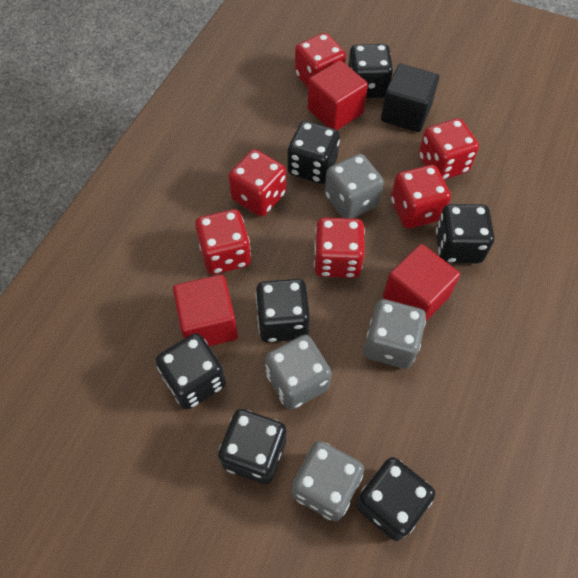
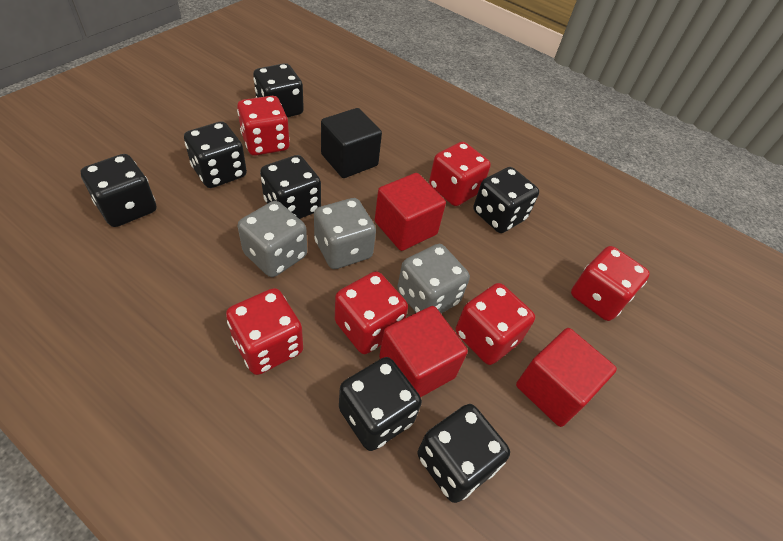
grey dice: [265,335,332,410] [292,441,364,521] [325,154,384,218] [364,299,426,369] = 4 -> [238,201,307,277] [314,198,376,269] [397,244,470,313] = 3

